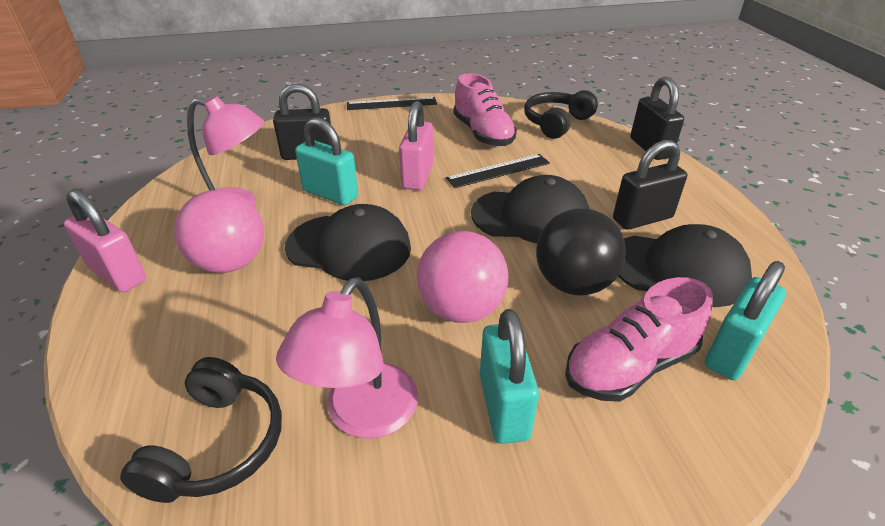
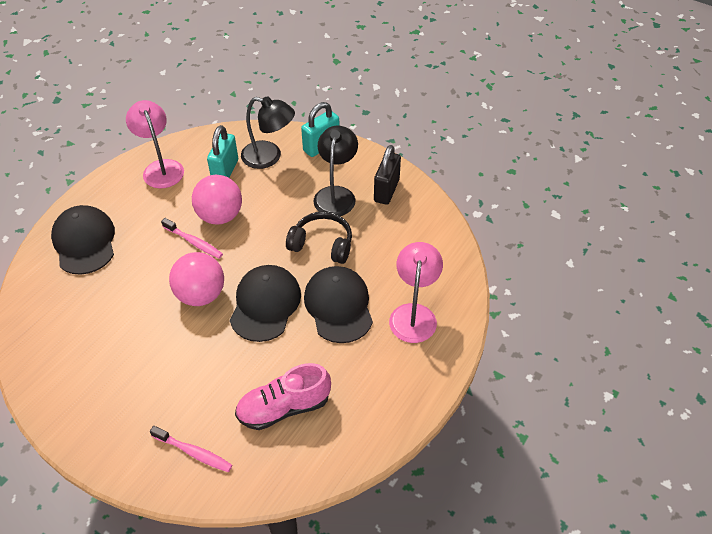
black ball: [536,208,626,295] = 1 -> none = 0
black headphones: [120,357,282,503] [524,90,598,139] = 2 -> [286,211,352,264] = 1
black lamp: none = 0 -> [241,96,295,169] [314,126,358,216] = 2
black padlock: [273,84,331,160] [613,140,687,230] [630,77,684,160] = 3 -> [374,145,401,205] = 1
black ruler: [347,97,437,110] [446,154,550,188] = 2 -> none = 0
pink padlock: [64,190,146,292] [399,101,433,190] = 2 -> none = 0
pink shoe: [453,73,517,146] [565,277,713,402] = 2 -> [235,363,331,430] = 1
pink toothbrush: none = 0 -> [150,426,232,472] [161,218,223,258] = 2
turquoise padlock: [295,118,358,205] [480,309,539,444] [705,261,786,380] = 3 -> [207,125,238,178] [301,102,339,157] = 2

